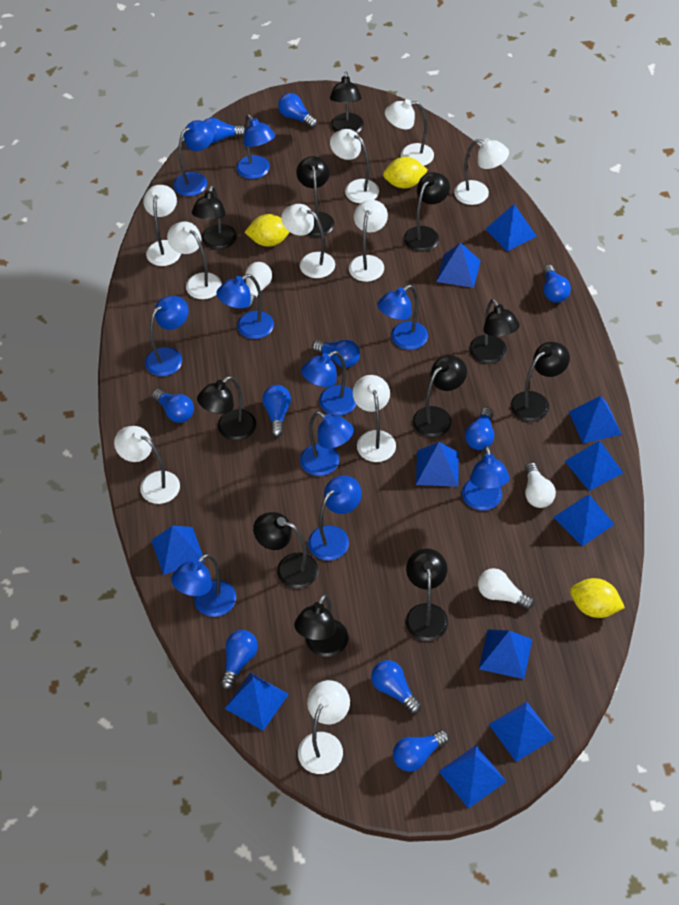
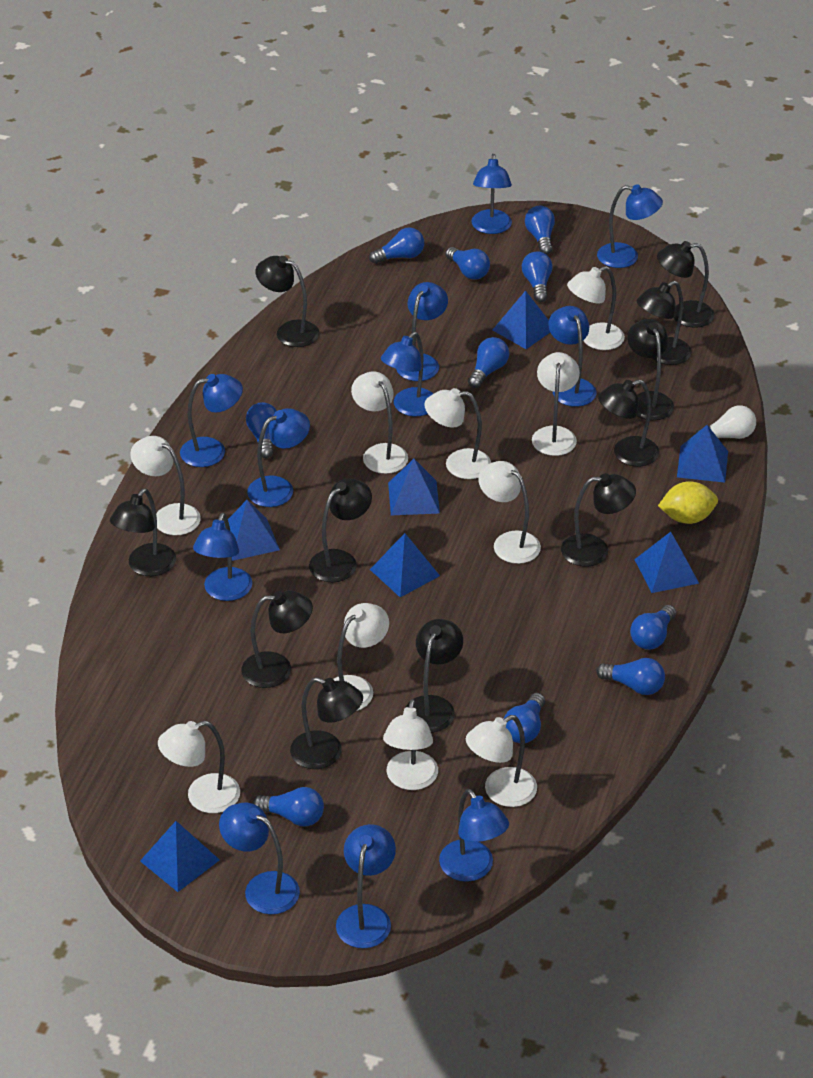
blue lamp: [145,296,189,376] [171,554,236,617] [173,120,214,196] [216,274,274,339] [236,115,275,179] [300,412,354,476] [301,351,356,416] [308,475,362,561] [377,285,428,350] [462,446,510,510] = 10 -> [180,374,243,467] [193,513,252,601] [219,803,300,914] [247,408,310,507] [336,824,396,948] [381,332,433,416] [396,282,448,381] [439,789,509,882] [471,154,512,234] [548,306,597,407] [597,184,663,268] = 11
blue pyramid: [151,526,205,575] [224,672,289,731] [416,442,459,487] [436,242,481,288] [439,745,507,809] [479,629,532,679] [485,204,537,251] [489,702,555,762] [554,495,614,546] [565,440,623,491] [569,396,622,443] = 11 -> [140,821,220,892] [224,500,280,561] [370,533,440,597] [388,459,440,515] [493,290,550,349] [634,532,699,593] [677,425,728,483] = 7
white light bulb: [245,262,272,309] [478,568,534,610] [525,462,556,508] = 3 -> [696,405,756,439] = 1
yellow lemon: [245,214,290,247] [383,157,428,188] [570,578,625,618] = 3 -> [658,481,718,524] = 1

